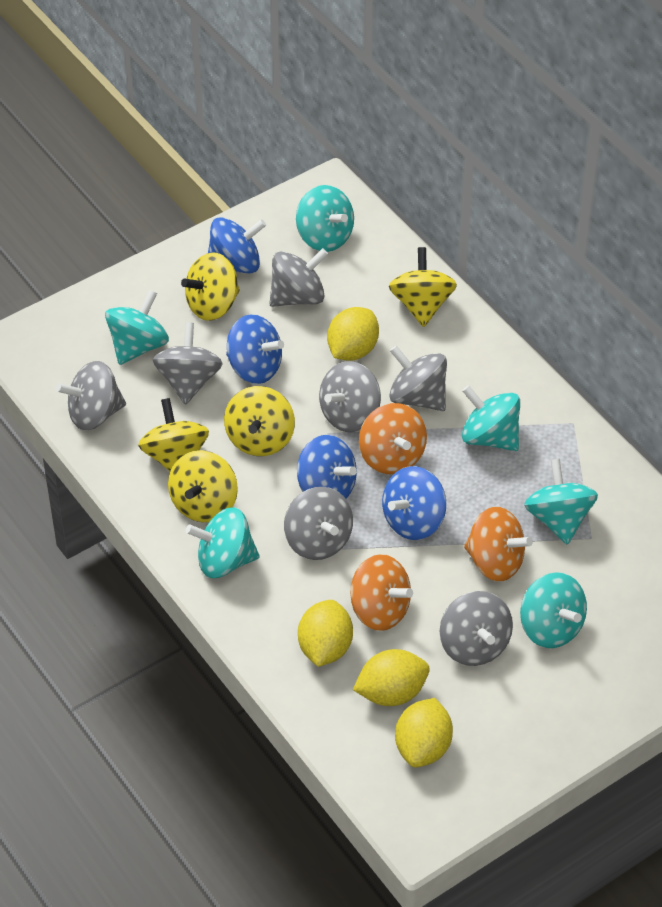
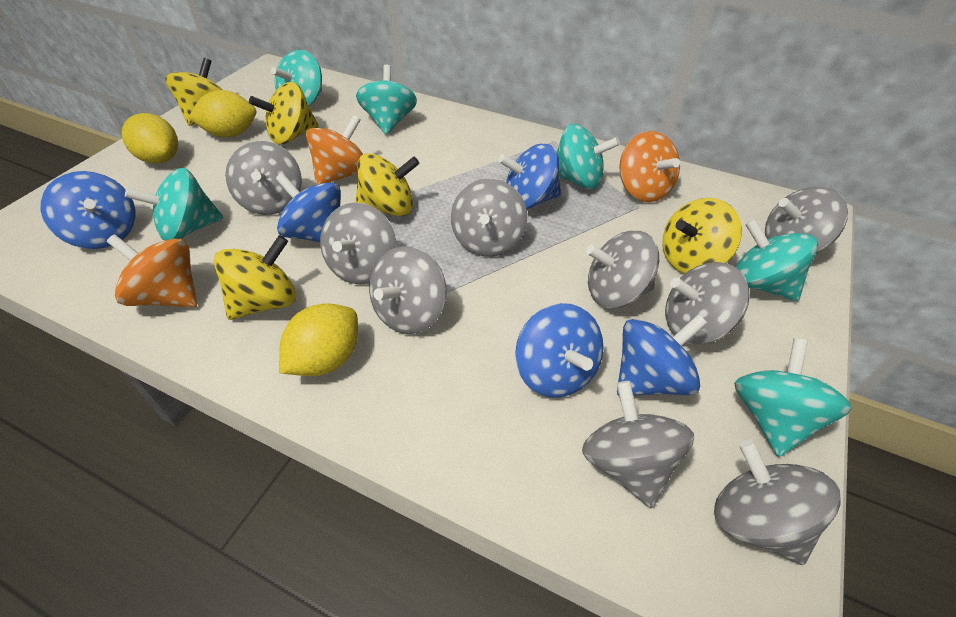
blue spinning top: [208,217,266,273] [226,314,284,384] [297,435,357,499] [382,466,446,540] = 4 -> [40,171,136,249] [276,173,341,242] [498,144,561,209] [515,303,604,398] [617,314,707,396] = 5
grey spinning top: [56,361,126,431] [153,322,223,405] [269,248,328,307] [284,487,353,560] [319,361,381,432] [389,345,447,411] [440,591,513,666] = 7 -> [225,141,302,215] [320,202,396,284] [369,246,447,334] [451,179,528,257] [582,381,694,508] [586,231,659,308] [665,262,750,344] [714,440,840,565] [765,187,848,253] = 9
yellow lemon: [298,600,353,667] [327,307,379,361] [353,649,430,706] [395,698,453,767] = 4 -> [122,113,178,163] [189,90,256,137] [279,303,358,376] = 3

